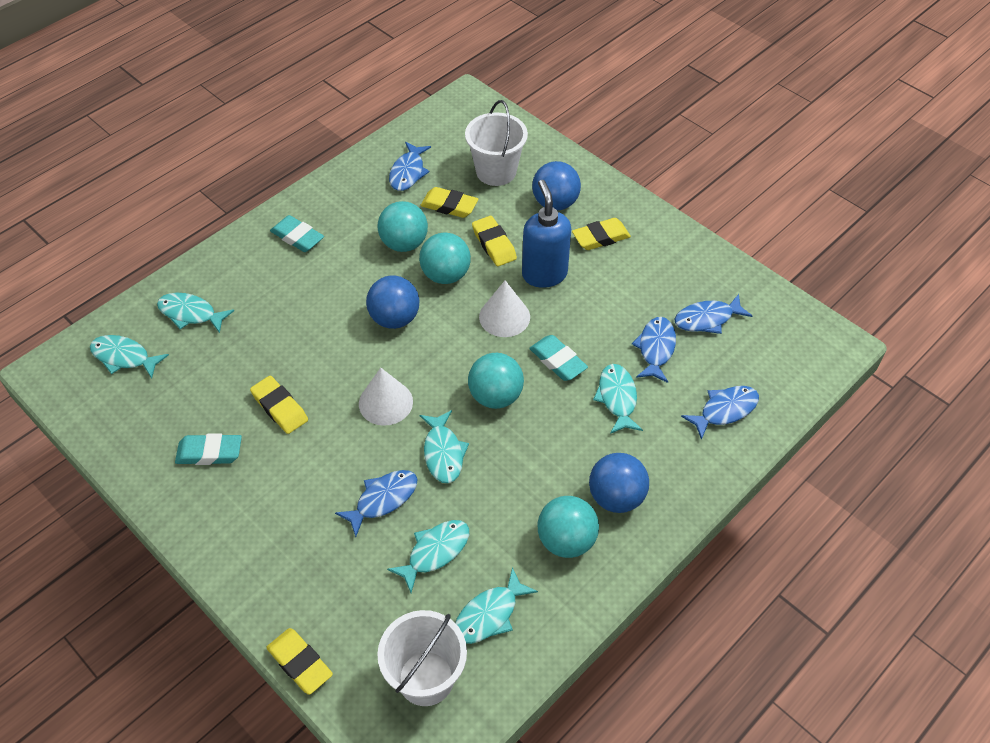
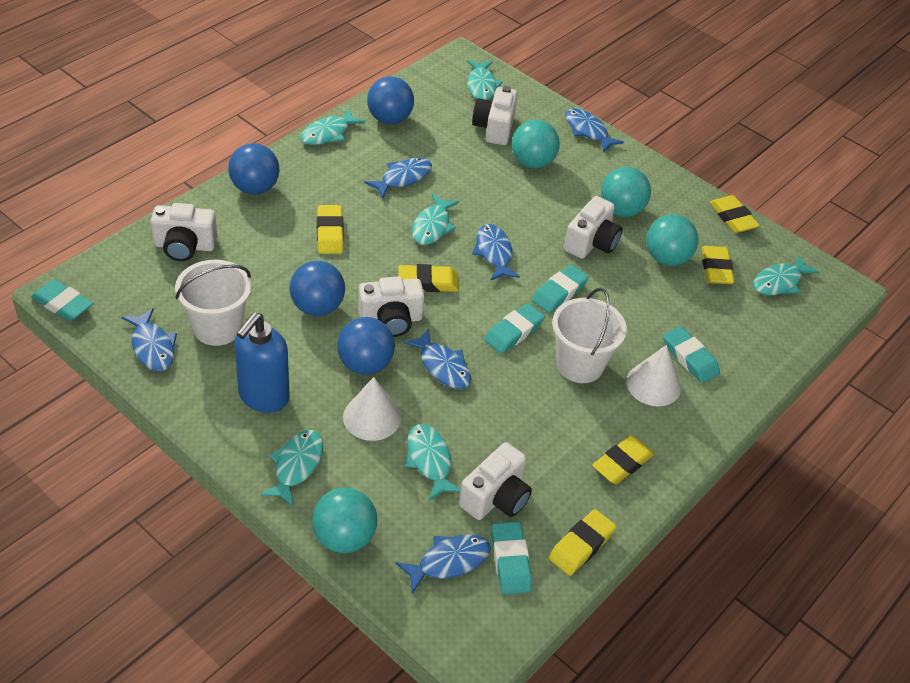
blue ball: [366,276,419,329] [532,161,581,211] [589,453,649,513] = 3 -> [228,143,280,194] [290,261,345,316] [337,317,395,375] [367,76,414,124] = 4
blue fish: [335,470,417,537] [389,142,431,191] [632,317,676,383] [674,294,752,334] [681,386,759,440] = 5 -> [121,308,177,371] [364,157,432,199] [396,534,491,594] [403,329,472,389] [472,224,520,281] [565,108,624,152] = 6
turquoise eraser: [175,433,242,465] [270,215,324,252] [529,335,588,381] = 3 -> [31,279,93,321] [484,303,545,354] [491,522,532,594] [532,265,589,313] [663,326,720,383] = 5
white camera: none = 0 -> [151,203,217,261] [358,276,424,337] [459,442,532,520] [472,86,518,145] [564,196,622,259] = 5
yellow eraser: [250,376,308,434] [266,628,333,695] [420,187,478,218] [472,216,517,266] [572,218,631,250] = 5 -> [317,205,344,254] [399,264,459,292] [548,509,616,576] [592,435,654,484] [701,246,734,284] [709,195,760,233] = 6

